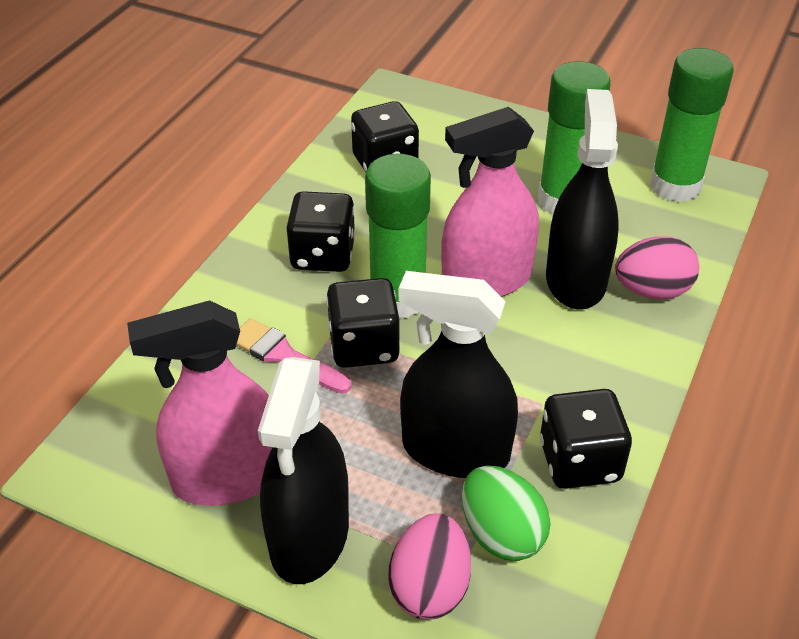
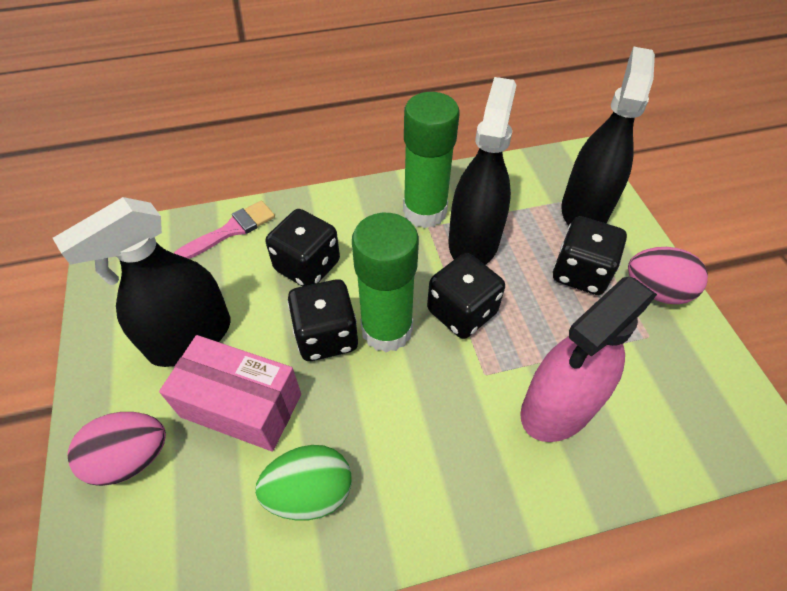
green glue stick: [365,154,431,318] [538,61,611,215] [650,48,734,202] = 3 -> [352,213,419,353] [403,92,460,228] = 2
pink box: none = 0 -> [159,335,301,452] = 1
pink spray bottle: [127,300,272,506] [441,107,539,297] = 2 -> [520,277,657,442] = 1

